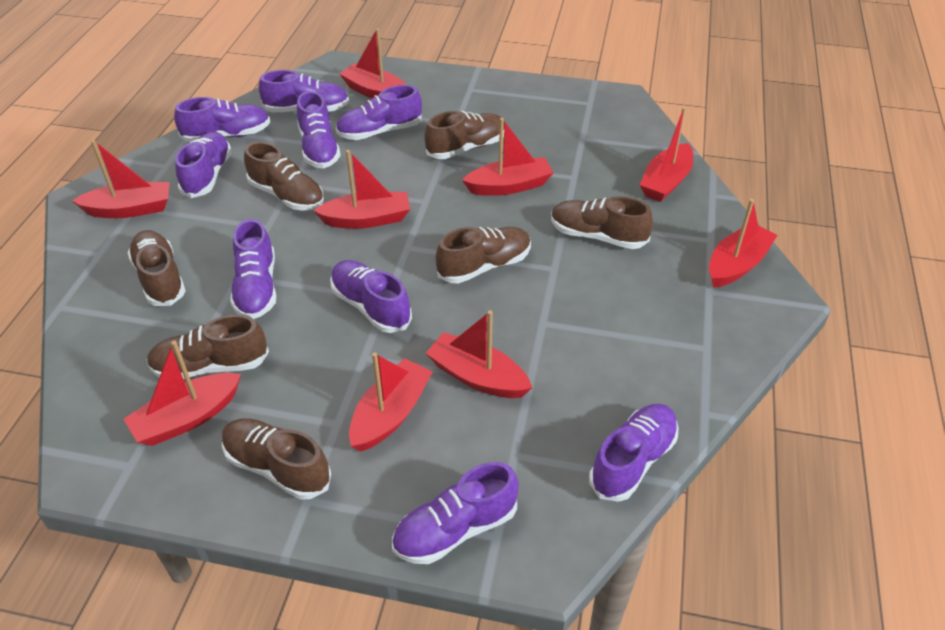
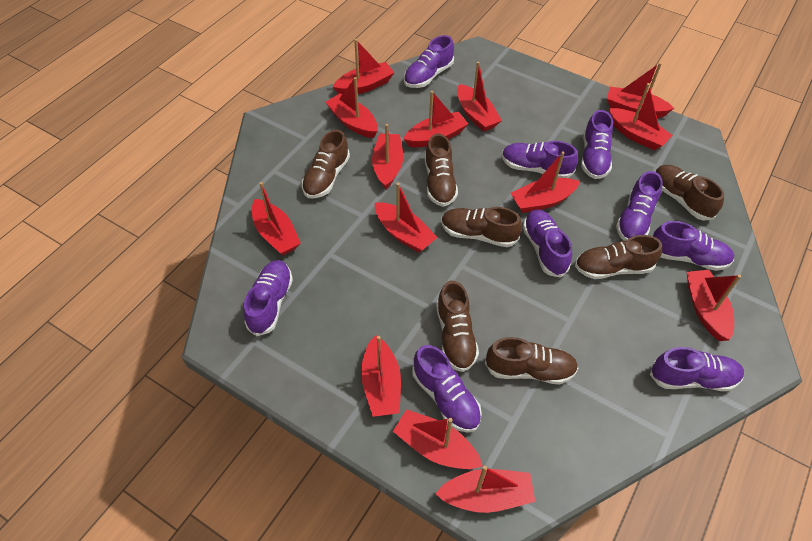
red boat: [72,140,170,218] [124,341,241,446] [314,150,410,229] [339,28,407,99] [349,352,433,452] [426,310,532,398] [462,118,553,196] [640,107,693,202] [709,199,777,288] = 9 -> [252,182,301,255] [325,77,378,138] [333,39,395,94] [361,335,401,417] [372,124,403,189] [375,183,438,253] [393,409,483,469] [404,91,468,148] [435,466,535,513] [457,62,502,132] [511,152,580,213] [607,62,674,118] [609,83,673,150] [687,270,741,341] = 14

